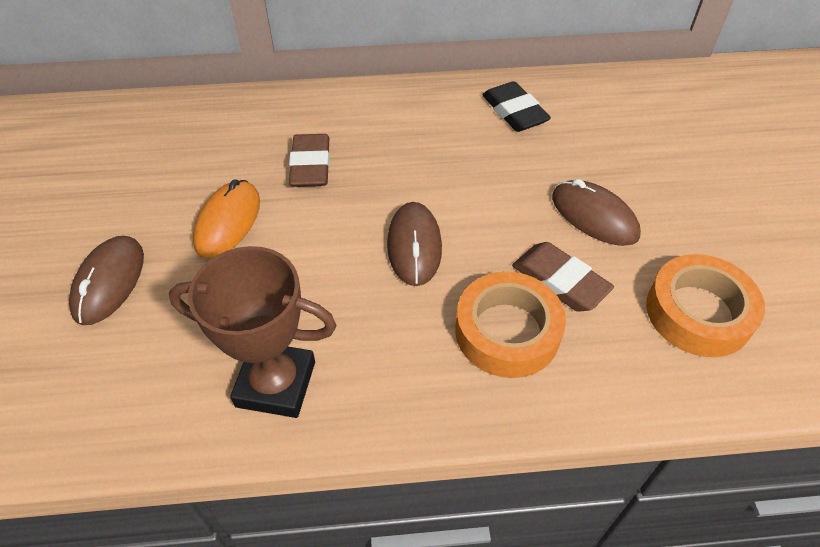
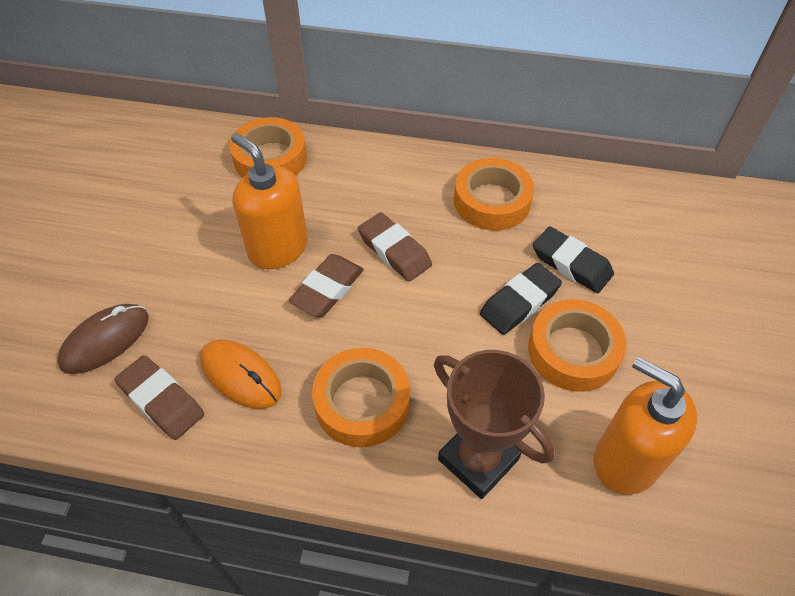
black eraser: [482,81,551,132] = 1 -> [480,263,562,335] [533,227,614,293] = 2
brown eraser: [289,134,330,187] [512,242,614,312] = 2 -> [114,355,204,440] [288,254,364,317] [358,212,432,281] = 3
brown mouse: [69,236,144,325] [387,202,442,286] [552,179,641,246] = 3 -> [57,304,149,374] = 1
orange soap dispenser: none = 0 -> [231,133,308,269] [594,357,697,495] = 2
orange tape: [455,272,566,378] [646,254,765,357] = 2 -> [229,117,307,178] [312,348,410,448] [454,158,534,230] [528,299,627,392] = 4

